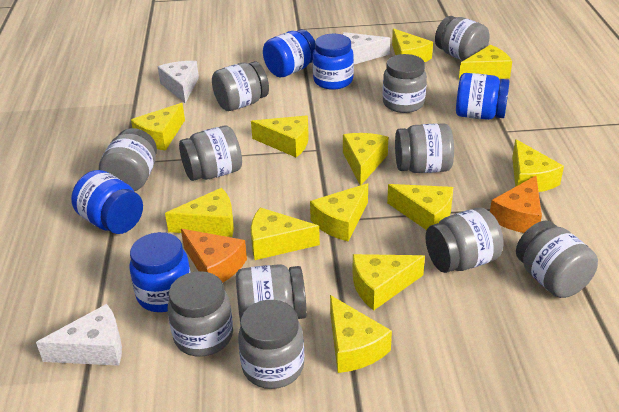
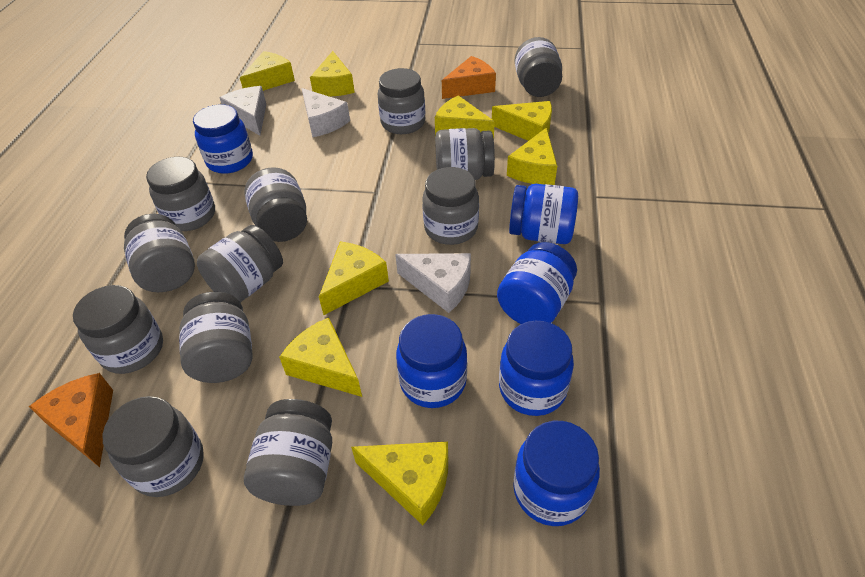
blue jar: [71,170,143,234] [129,232,191,312] [263,29,315,77] [312,34,354,90] [456,73,509,120] = 5 -> [193,104,253,174] [396,314,467,408] [497,242,577,324] [499,321,574,416] [509,184,578,244] [513,421,600,526] = 6
grey jar: [99,128,157,191] [168,271,233,357] [179,126,242,181] [212,61,269,111] [236,264,307,322] [238,300,304,389] [383,54,427,113] [395,123,454,173] [425,208,503,273] [435,16,490,61] [516,221,598,298] = 11 -> [73,285,163,374] [102,396,204,497] [124,214,195,292] [146,157,215,231] [179,292,253,383] [197,225,283,302] [244,167,307,242] [244,399,332,506] [378,68,425,134] [422,167,479,245] [435,128,495,180] [514,37,562,97] = 12
yellow cheese: [131,103,185,151] [165,188,234,237] [251,115,309,158] [251,207,320,260] [310,183,368,242] [330,295,392,373] [343,133,388,185] [353,254,425,311] [387,184,453,230] [392,28,433,62] [459,45,512,80] [512,139,564,192] = 12 -> [240,51,295,91] [279,317,362,397] [310,51,355,97] [319,241,389,315] [351,442,448,525] [435,95,495,139] [492,101,552,141] [507,127,557,185] = 8

